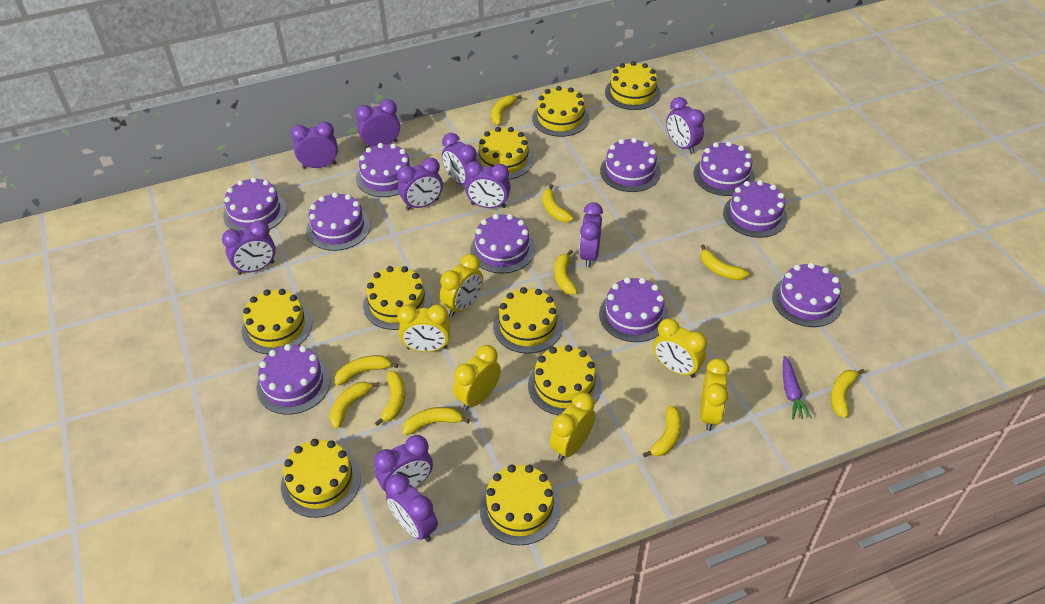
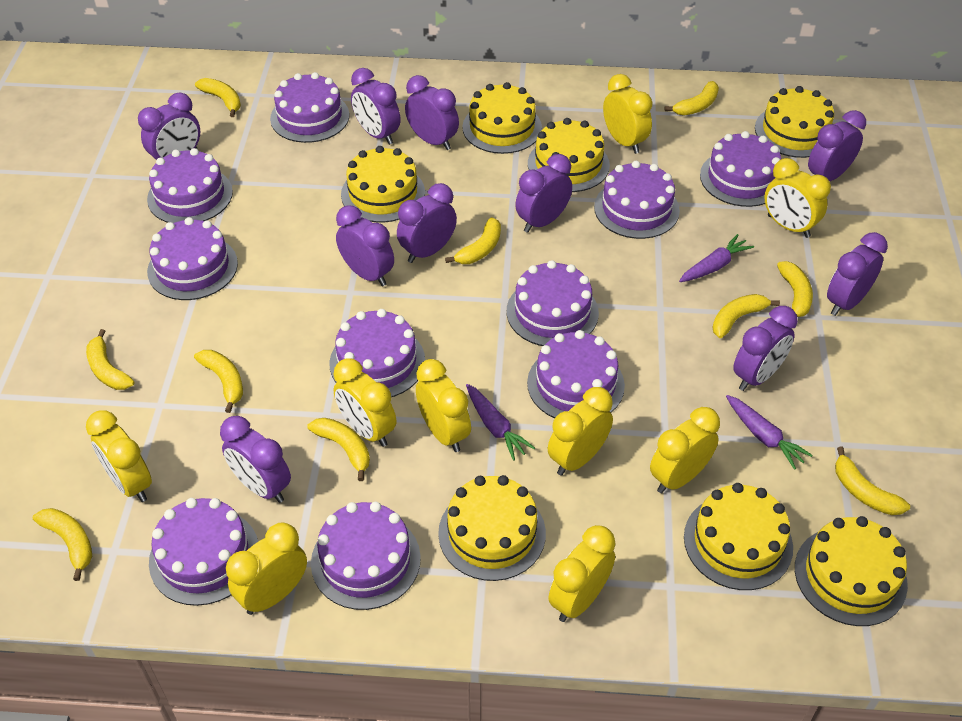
purple carrot: [783,356,812,420] = 1 -> [466,384,535,461] [679,234,754,282] [726,395,813,470] = 3
yellow cake: [242,289,312,354] [281,439,361,518] [363,266,432,330] [476,127,534,180] [480,465,561,545] [493,287,563,354] [528,345,602,415] [532,86,589,137] [605,61,661,110] = 9 -> [341,146,425,222] [438,475,546,581] [462,82,542,154] [528,118,610,192] [684,483,793,590] [755,86,834,158] [795,516,908,626] = 7
yellow clock: [397,304,450,352] [440,254,483,317] [453,345,501,411] [550,392,595,461] [653,318,707,378] [700,358,729,431] = 6 -> [86,410,152,502] [226,522,307,615] [333,358,396,447] [416,359,471,452] [548,387,613,476] [548,525,616,622] [603,74,653,154] [650,407,720,493] [764,158,831,238] = 9

